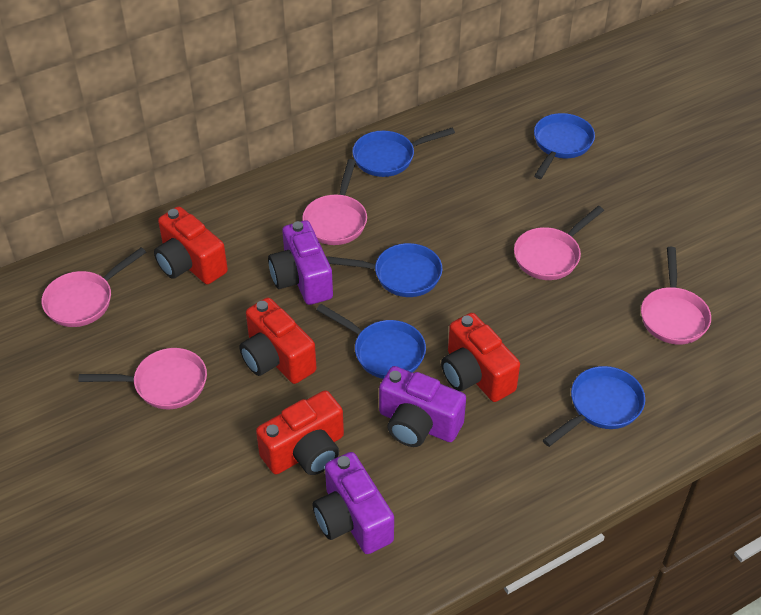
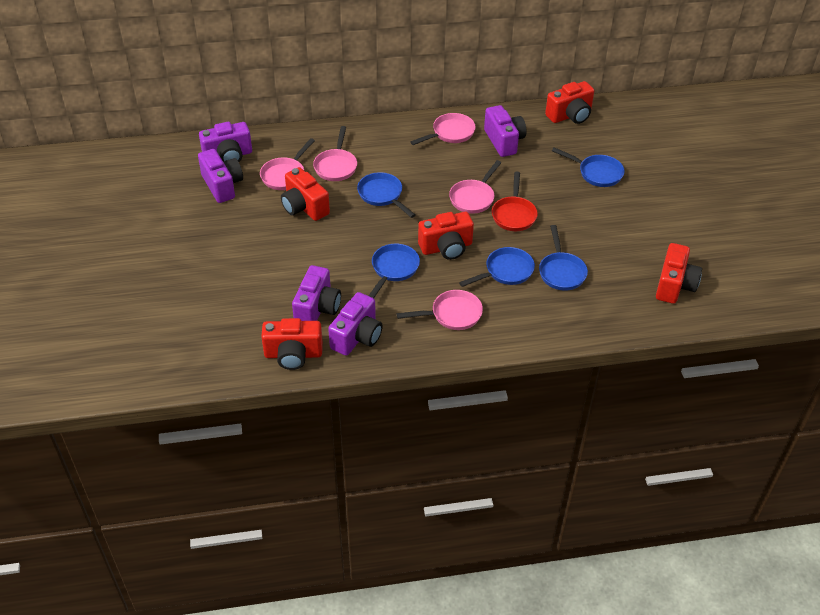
purple camera: [268,220,333,305] [313,452,394,554] [379,366,466,447] = 3 -> [198,149,243,203] [199,122,252,162] [292,265,341,321] [328,292,383,356] [484,105,527,157] = 5
red camera: [154,206,228,284] [239,298,317,384] [256,390,344,475] [441,313,520,402] = 4 -> [261,318,323,370] [281,167,330,221] [418,212,474,260] [545,81,594,124] [656,243,702,304] = 5
red pan: none = 0 -> [492,172,538,231] = 1

